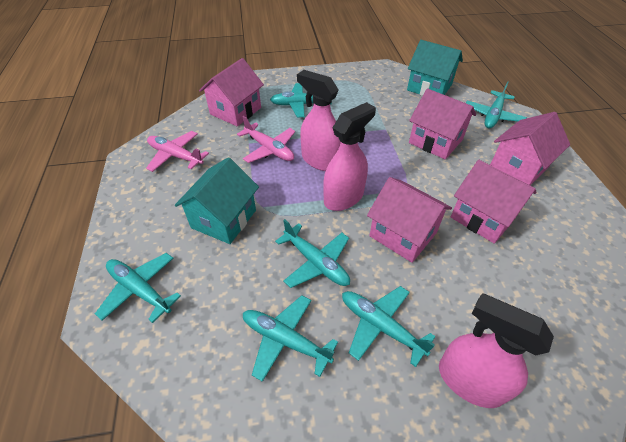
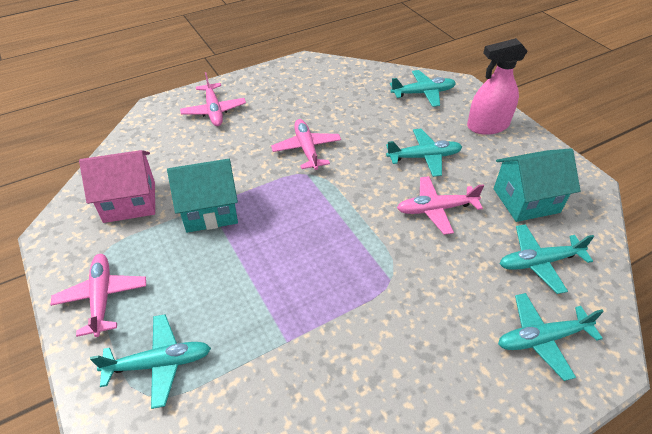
pink house: [199,58,264,127] [367,177,452,263] [409,88,476,160] [451,160,536,244] [490,112,570,185] = 5 -> [79,150,155,223] = 1
pink plane: [146,131,209,172] [237,116,295,163] = 2 -> [51,254,146,337] [180,72,246,126] [271,119,341,170] [397,176,484,235] = 4
pink spray bottle: [297,70,341,171] [323,102,376,211] [439,293,554,408] = 3 -> [467,38,528,135] = 1
turquoise plane: [95,253,181,323] [243,295,338,382] [270,83,332,117] [275,219,350,288] [342,286,435,367] [466,81,527,128] = 6 -> [90,314,211,409] [386,129,462,177] [390,70,456,107] [498,293,604,381] [500,224,594,294] = 5

